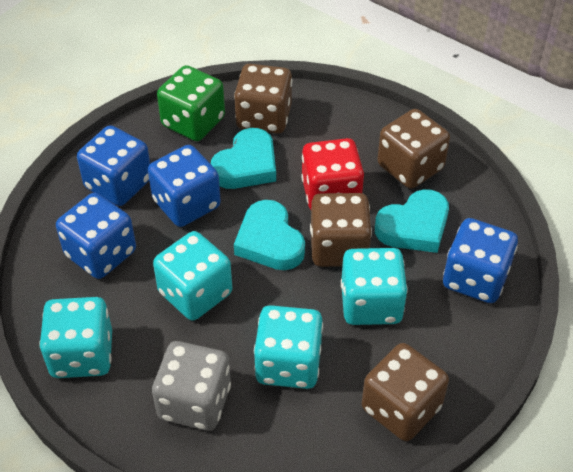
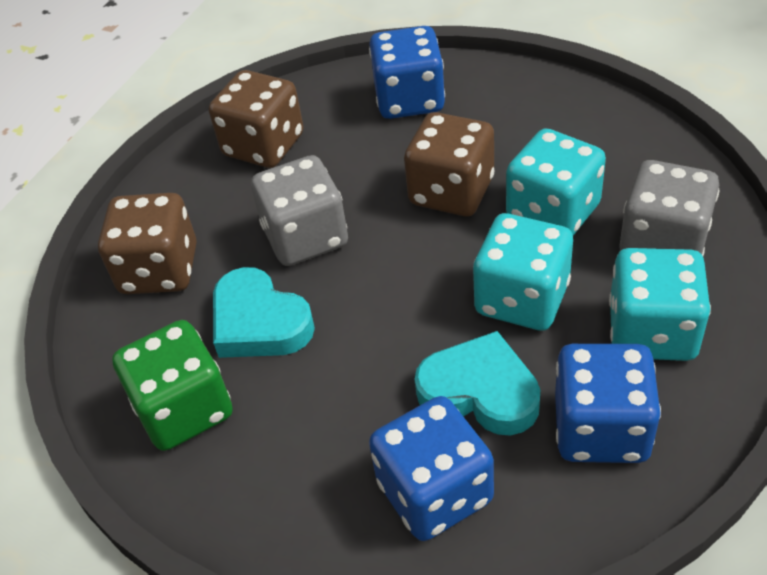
blue dice: [56,193,136,279] [77,125,150,206] [148,145,221,227] [443,218,518,303] = 4 -> [369,26,445,119] [369,396,494,541] [555,344,661,463] = 3
brown dice: [234,64,292,134] [310,193,372,267] [362,343,449,441] [377,109,450,189] = 4 -> [98,193,197,294] [209,70,304,168] [404,112,495,216] = 3
grey dice: [152,341,231,431] = 1 -> [251,155,348,266] [619,160,719,256] = 2
red dice: [301,138,364,210] = 1 -> none = 0
turquoise dice: [40,297,112,378] [153,231,232,321] [254,305,323,389] [341,248,408,325] = 4 -> [473,213,573,331] [506,128,606,236] [609,248,711,361] = 3
turquoise heart: [211,128,276,189] [234,200,305,270] [375,189,449,253] = 3 -> [213,267,315,358] [415,331,540,436] = 2

